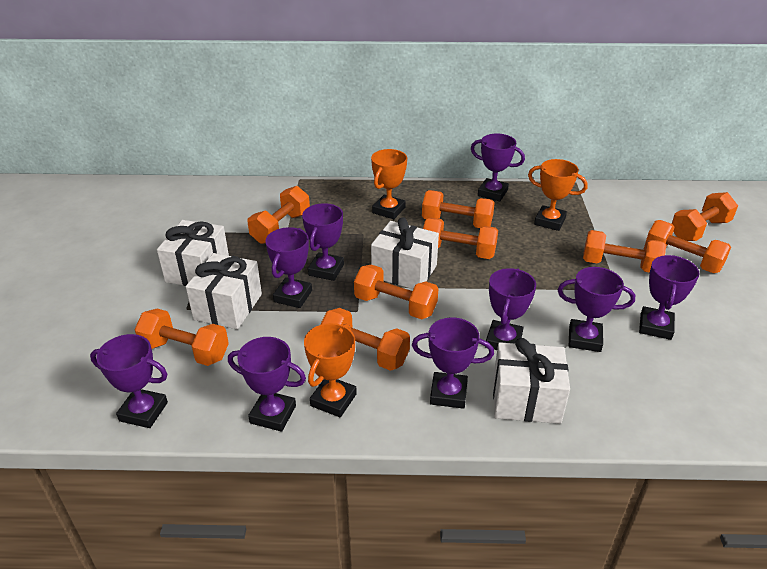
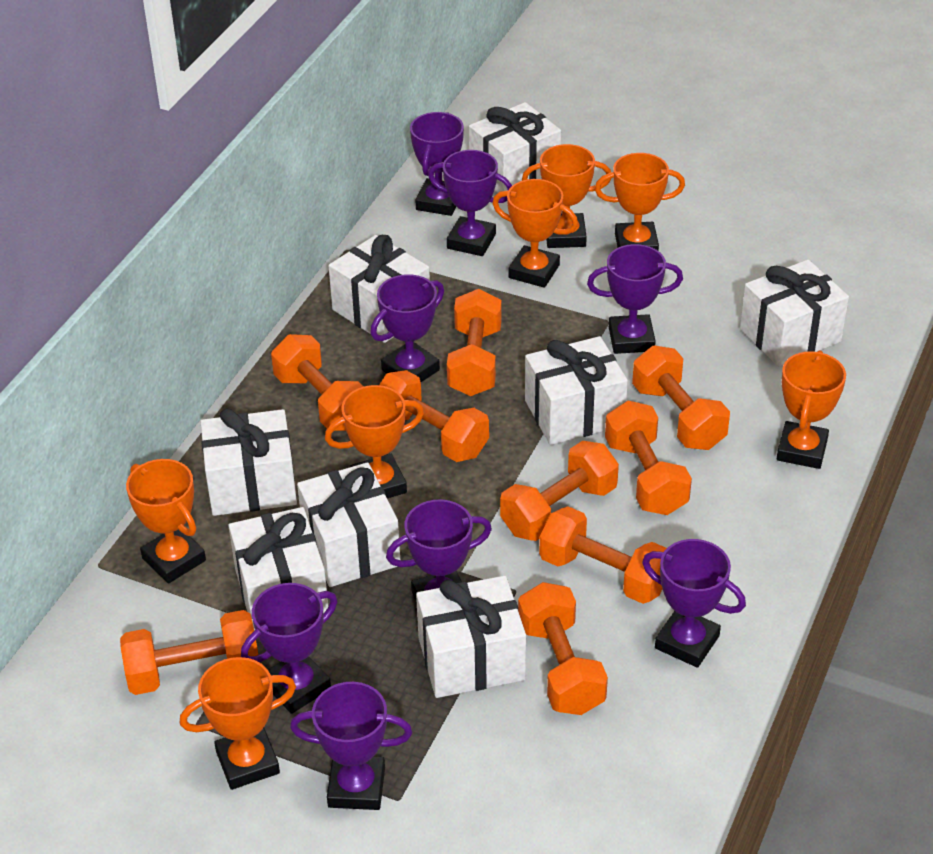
orange trophy: [304,323,357,417] [371,149,407,219] [528,159,588,231] = 3 -> [126,459,206,583] [180,657,296,790] [325,385,424,498] [492,179,578,288] [522,144,611,248] [595,153,685,251] [777,350,846,469] = 7
purple trophy: [90,334,168,428] [228,337,306,432] [265,227,312,308] [302,203,344,281] [412,317,494,409] [471,133,525,201] [485,268,536,350] [558,267,635,352] [639,255,699,340] = 9 -> [241,583,337,714] [290,682,412,810] [370,274,444,382] [386,500,492,602] [410,112,464,216] [428,150,512,256] [587,244,683,354] [642,539,746,668] = 8
white gift: [157,220,229,286] [186,253,262,329] [371,217,439,289] [493,338,570,424] = 4 -> [201,408,297,516] [228,507,329,631] [297,462,400,587] [328,235,430,343] [416,576,526,698] [469,102,561,193] [525,336,628,445] [740,260,849,367] = 8

